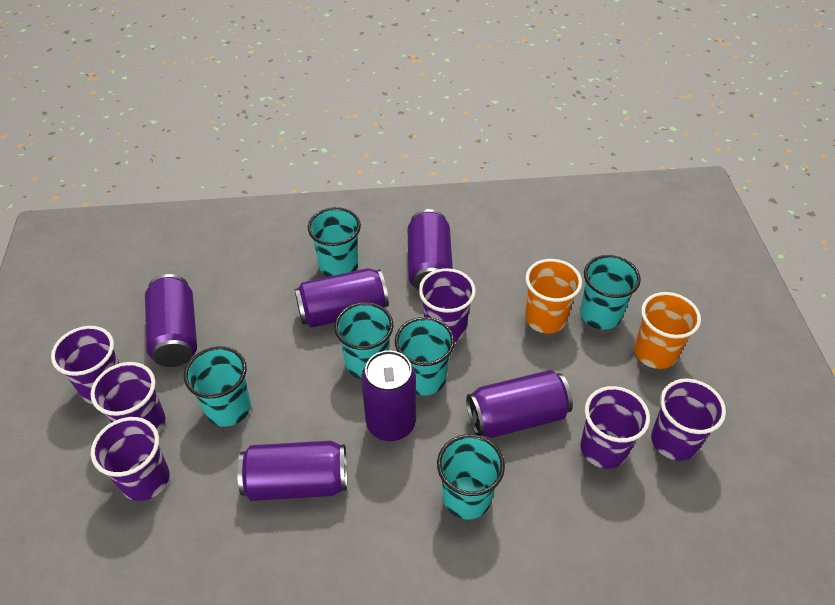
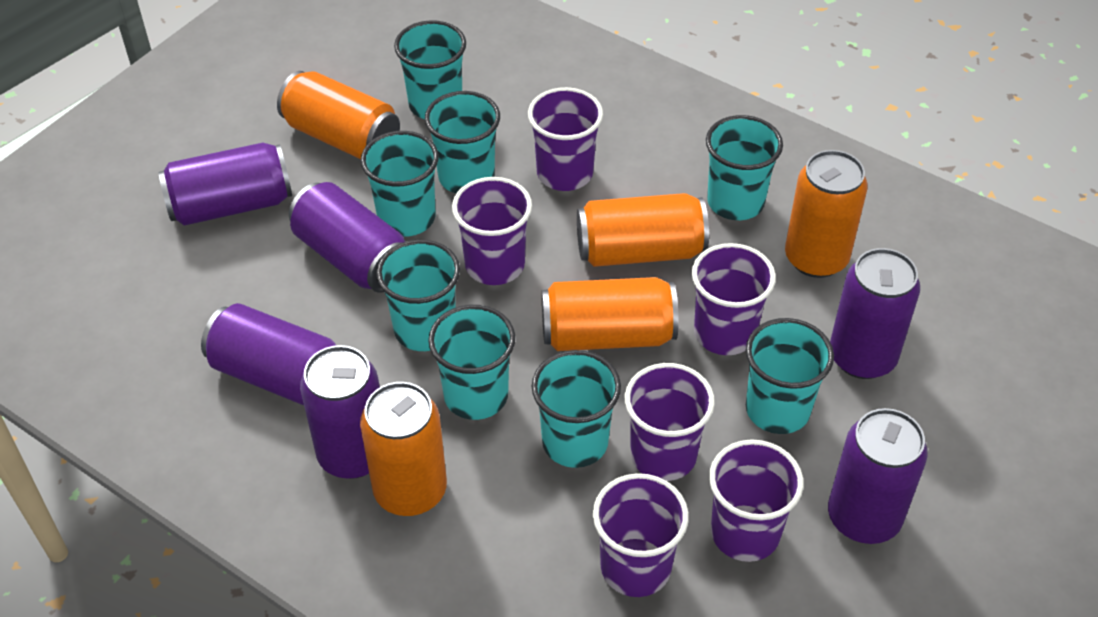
orange can: none = 0 -> [277,71,400,159] [360,382,447,516] [542,277,679,351] [577,193,709,267] [785,150,868,278] = 5
orange cup: [525,259,582,334] [634,292,701,369] = 2 -> none = 0
turquoise cup: [184,346,251,427] [308,207,361,277] [334,302,393,379] [395,317,455,396] [437,434,505,519] [580,255,641,330] = 6 -> [361,131,439,237] [376,240,460,351] [394,20,466,119] [425,91,500,193] [428,305,515,420] [532,350,621,468] [706,115,783,220] [746,318,834,434] = 8

